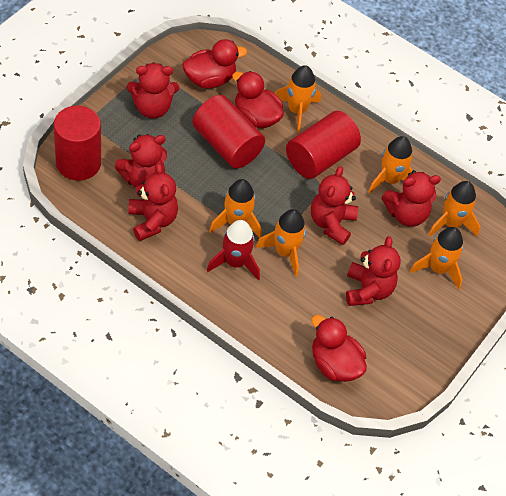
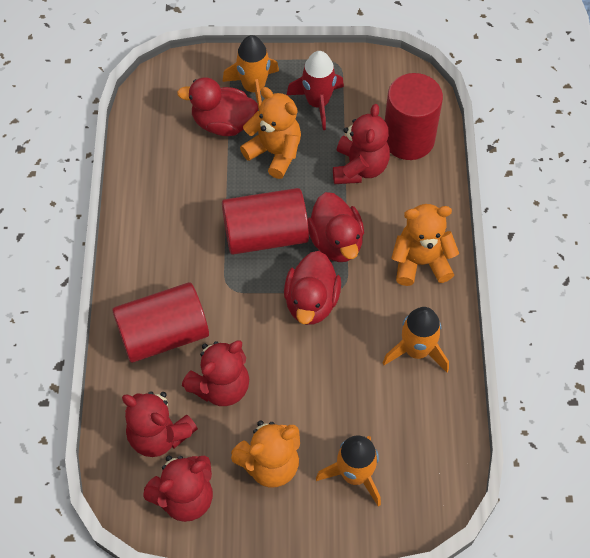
orange rocket: [209,179,262,238] [256,209,306,277] [275,65,321,133] [368,136,413,194] [410,227,463,290] [428,181,480,237] = 6 -> [222,35,279,110] [316,435,381,507] [383,307,449,372] = 3
orange teddy bear: none = 0 -> [231,420,300,487] [240,87,301,179] [392,204,459,286] = 3
red teddy bear: [115,134,167,188] [127,62,179,118] [128,163,178,241] [311,166,358,245] [346,236,401,306] [381,170,441,227] = 6 -> [122,391,198,457] [143,456,213,522] [182,340,249,406] [333,104,390,184] = 4

